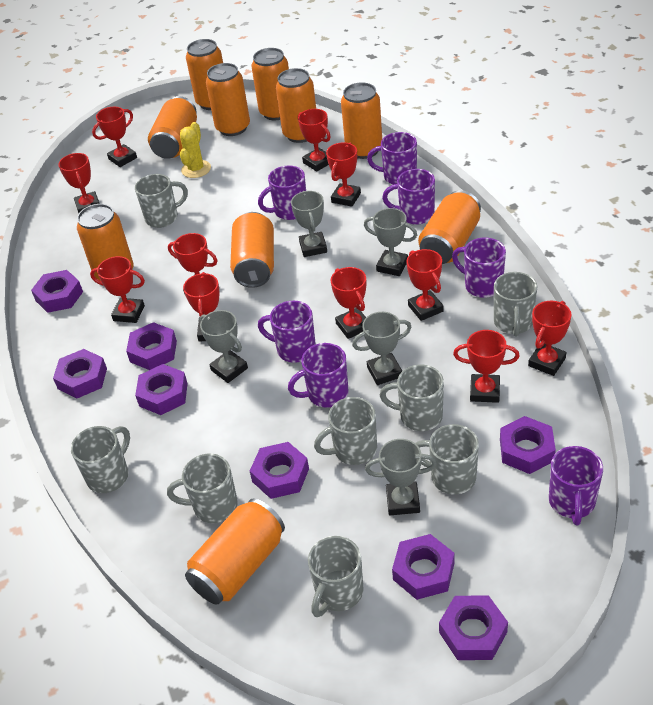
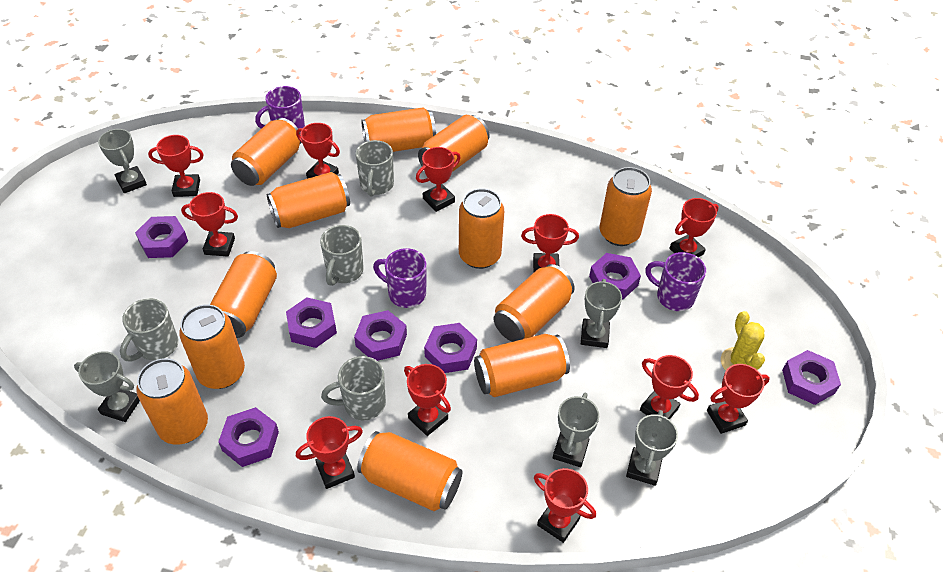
grey mug: [71,426,130,493] [135,174,188,228] [167,453,238,523] [308,536,364,617] [314,397,377,465] [380,365,444,431] [416,424,479,495] [494,272,537,336] = 8 -> [120,298,178,362] [320,225,364,286] [321,356,386,421] [356,140,394,197] = 4
orange can: [77,204,134,281] [148,96,197,159] [185,499,285,605] [186,39,223,110] [206,63,250,136] [230,212,274,288] [251,48,289,120] [276,68,316,143] [341,82,382,159] [418,190,481,264] = 10 -> [136,358,208,445] [179,304,245,389] [210,251,277,338] [231,118,301,186] [267,172,350,228] [357,431,463,511] [361,107,436,152] [418,115,490,172] [459,188,504,269] [474,334,570,397] [494,264,575,342] [600,167,652,246] = 12
purple mug: [258,165,306,220] [258,301,316,363] [288,343,349,408] [367,132,417,185] [382,169,435,225] [452,238,506,298] [549,446,603,525] = 7 -> [255,86,305,129] [373,248,427,308] [645,252,706,311] = 3
purple nut: [31,270,83,313] [53,349,107,398] [126,322,177,370] [135,364,188,415] [250,442,309,499] [392,534,454,600] [439,595,508,660] [500,416,556,474] = 8 -> [135,216,188,258] [218,407,279,467] [286,297,337,348] [354,310,407,361] [424,323,477,373] [589,253,641,299] [782,350,841,405] = 7

